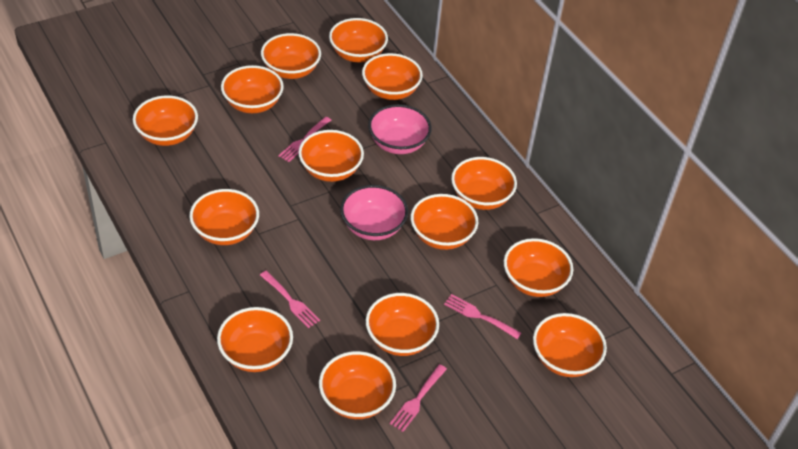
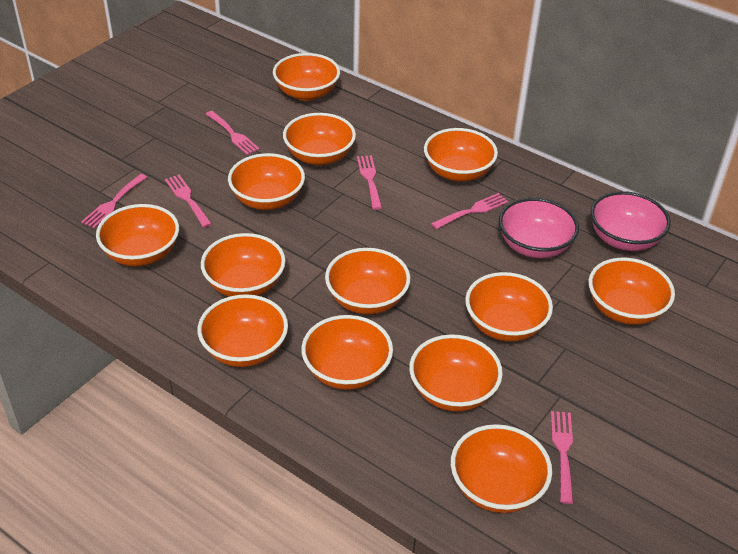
orange bowl: [133,95,198,146] [189,189,259,245] [217,307,293,372] [221,65,284,113] [261,33,321,79] [298,130,364,182] [319,351,396,419] [329,18,388,63] [362,53,423,100] [366,293,439,356] [411,194,478,250] [451,157,517,210] [504,238,573,297] [533,313,607,377] = 14 -> [96,204,179,266] [198,294,288,367] [201,233,286,297] [228,153,305,210] [273,53,340,101] [283,113,356,166] [301,315,393,390] [325,248,410,315] [409,334,503,412] [424,128,498,182] [451,424,552,513] [465,272,553,342] [589,258,675,325] = 13
pink fork: [260,271,320,329] [278,117,331,162] [390,364,447,432] [444,294,521,339] = 4 -> [81,174,147,228] [165,175,212,228] [206,111,260,155] [357,155,382,210] [431,193,509,229] [551,411,573,504] = 6

